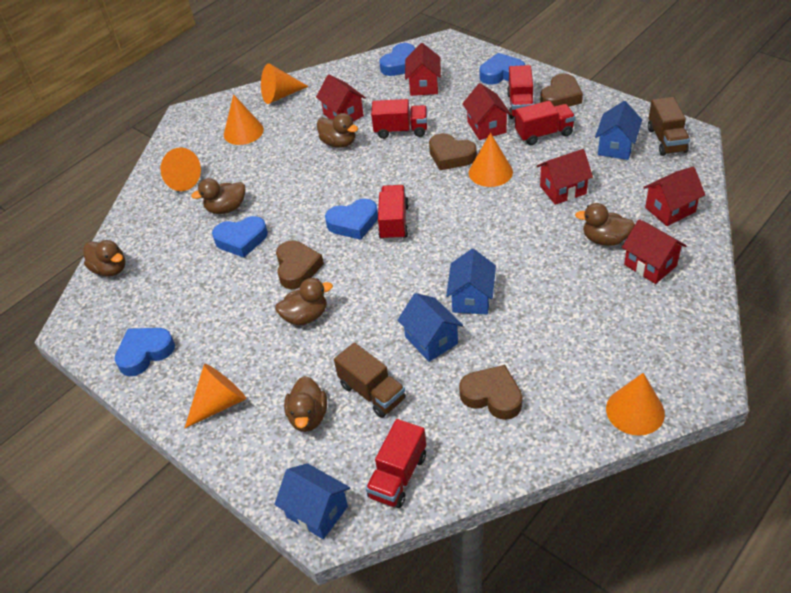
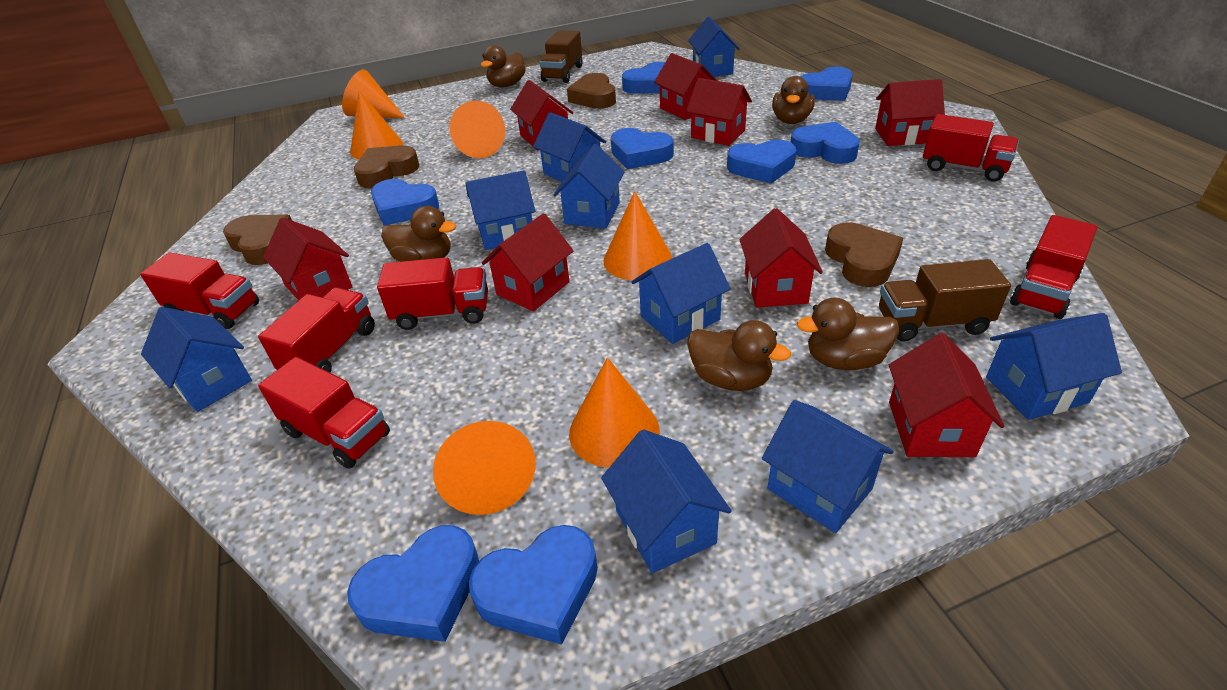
blue heart: [115,328,175,376] [212,216,268,258] [325,199,378,240] [380,43,415,76] [480,53,525,84] = 5 -> [347,525,479,642] [371,179,439,226] [469,525,598,645] [611,128,674,169] [622,62,665,94] [727,140,797,184] [791,122,860,164] [801,67,853,101] = 8
blue house: [274,463,350,539] [397,293,463,362] [446,249,496,314] [595,101,642,160] = 4 -> [141,307,252,412] [465,170,535,250] [533,112,606,182] [553,144,625,228] [601,430,732,573] [631,243,731,344] [688,17,740,77] [762,400,894,533] [986,313,1122,420] = 9
brown duck: [83,240,126,277] [191,178,245,214] [275,278,333,325] [284,376,327,432] [317,113,358,148] [575,203,635,246] = 6 -> [381,206,456,262] [481,45,526,87] [687,320,791,391] [772,76,815,124] [797,298,899,370] = 5
red house: [316,74,366,122] [405,43,441,96] [462,83,511,140] [537,149,593,205] [622,219,687,284] [643,166,705,226] = 6 -> [263,217,352,300] [482,213,574,311] [510,80,573,151] [654,53,717,120] [686,78,752,146] [739,208,823,308] [875,79,945,146] [889,333,1004,457] = 8
red truck: [366,419,426,508] [371,99,427,139] [378,185,409,240] [507,65,534,119] [515,101,575,145] = 5 -> [140,252,259,329] [258,287,375,373] [258,357,390,469] [377,257,488,330] [923,114,1019,181] [1010,215,1097,319] = 6

